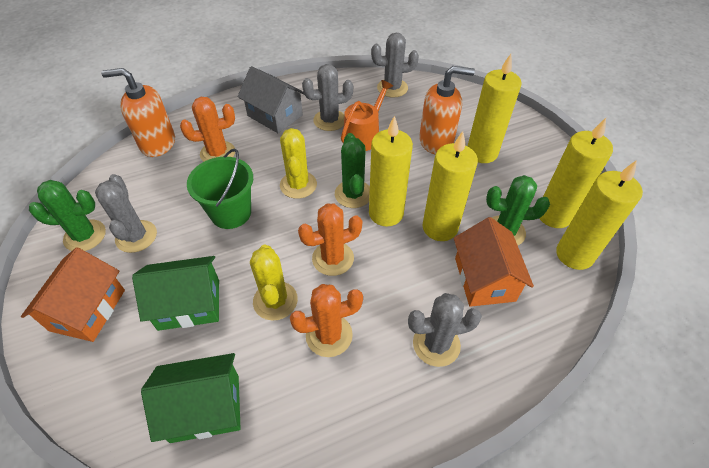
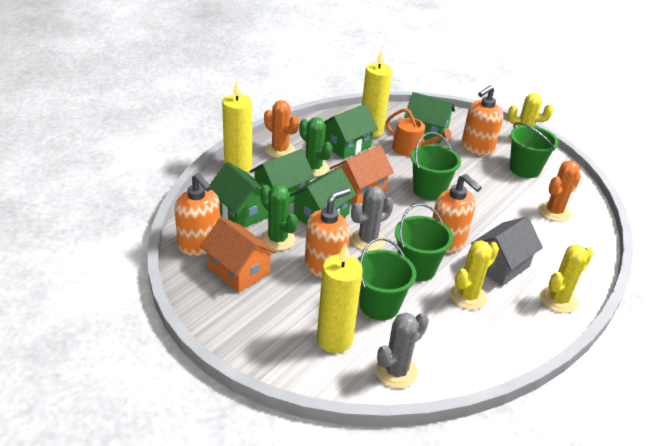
green bucket: [187,148,253,229] = 1 -> [357,238,417,320] [395,203,453,282] [411,132,461,201] [510,122,559,178] = 4
green cactus: [29,180,106,251] [335,133,370,208] [486,175,550,245] = 3 -> [260,185,298,251] [299,117,333,177] = 2
green house: [132,256,219,331] [141,353,241,443] = 2 -> [209,162,268,228] [250,149,315,204] [290,167,357,225] [324,104,378,159] [404,92,455,144] = 5
grey cactus: [95,174,157,253] [302,64,353,131] [371,32,419,98] [408,293,482,367] = 4 -> [351,186,394,251] [375,312,429,388] = 2
orange cactus: [180,97,235,162] [290,284,363,357] [298,204,362,276] = 3 -> [264,100,299,158] [539,160,581,222] = 2
orange soap dispenser: [101,68,175,157] [419,66,475,154] = 2 -> [174,173,220,256] [305,188,351,279] [432,174,482,253] [462,85,503,156] = 4
yellow cactus: [250,245,298,321] [280,128,317,199] = 2 -> [450,240,499,310] [508,93,553,142] [540,244,594,313] = 3
yellow candle: [369,116,413,227] [423,131,478,241] [468,54,522,163] [539,118,613,228] [556,160,643,270] = 5 -> [222,80,252,172] [317,243,363,353] [362,49,392,137] = 3

